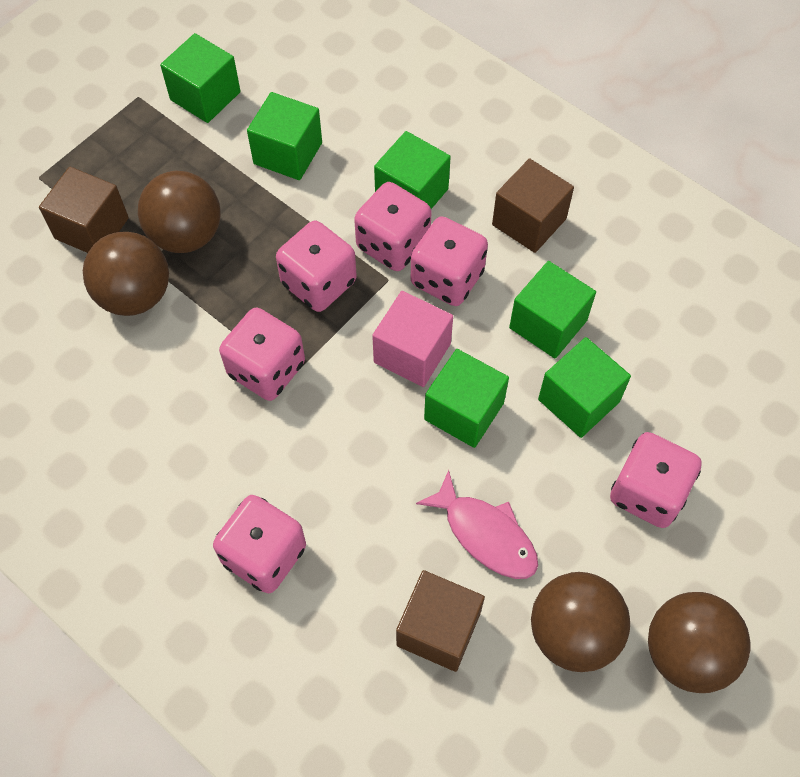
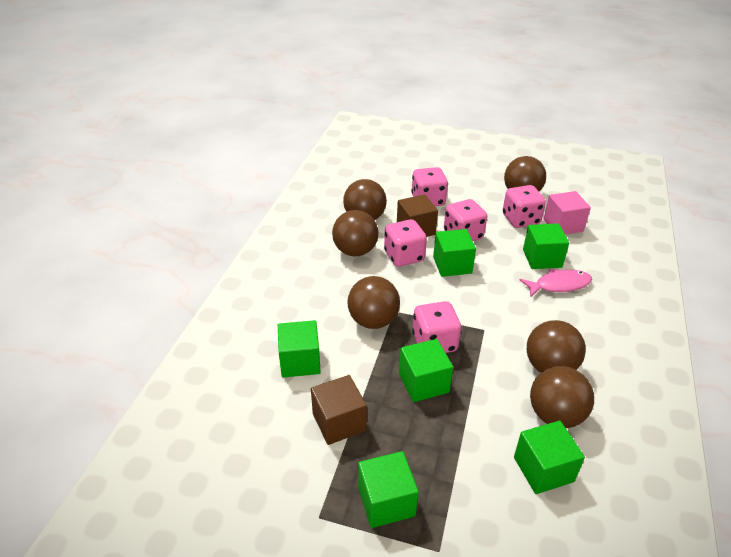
brown ball: [83,232,169,316] [138,171,221,253] [531,572,630,672] [648,592,751,693] = 4 -> [332,210,378,256] [343,179,387,220] [347,276,400,329] [504,156,546,191] [527,320,586,373] [530,366,594,428] = 6
brown cube: [39,167,129,253] [396,570,485,672] [492,158,574,253] = 3 -> [311,375,367,445] [397,194,438,237] = 2
pink dice: [213,495,306,593] [219,308,305,401] [276,221,357,312] [354,182,432,271] [411,216,488,306] [610,432,702,528] = 6 -> [384,219,427,267] [411,167,448,206] [412,301,461,353] [444,199,487,241] [503,185,546,228] = 5

